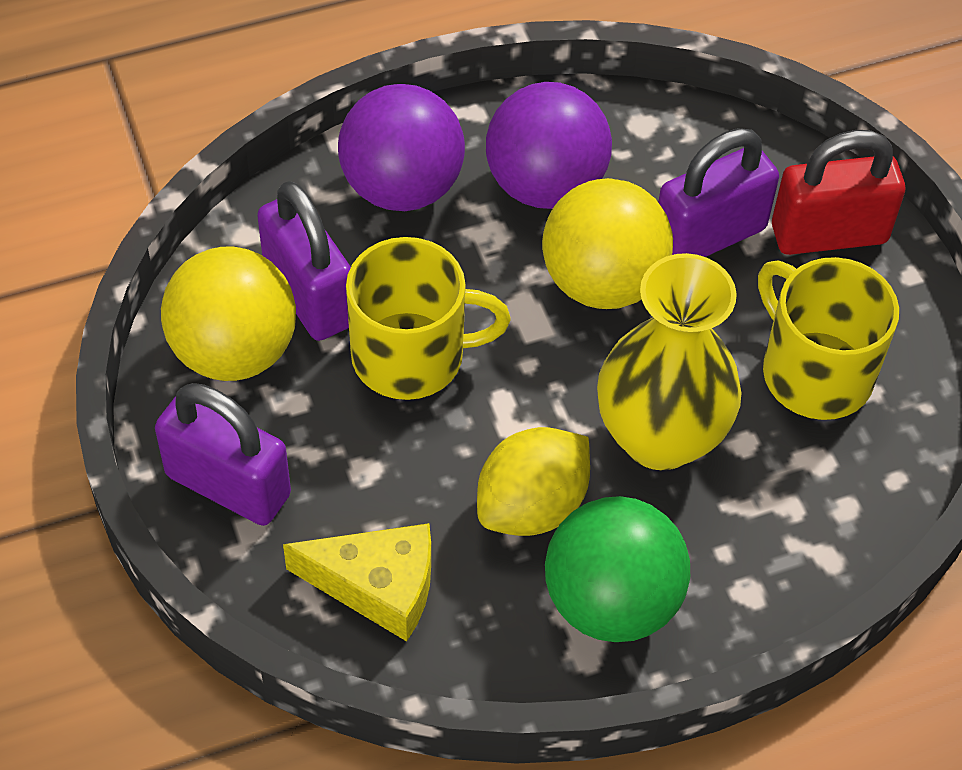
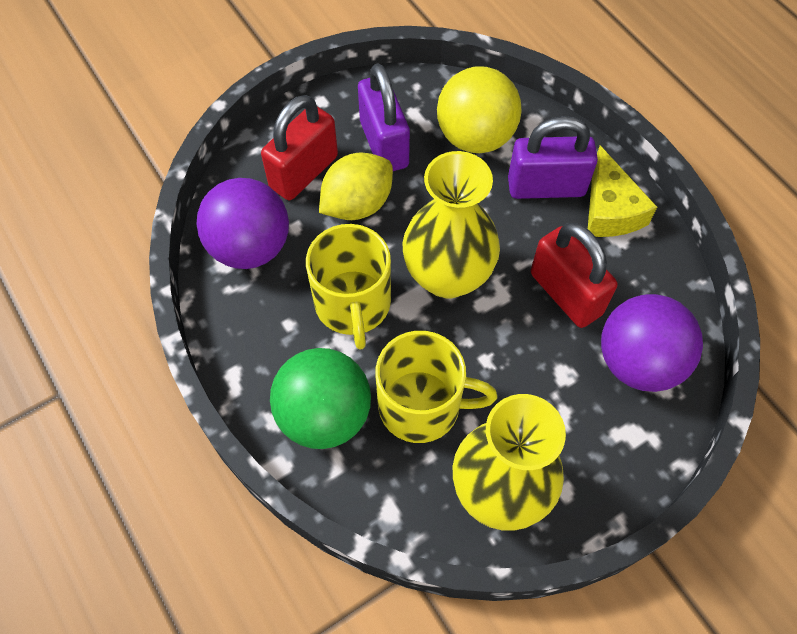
purple padlock: [155,383,291,526] [257,181,351,341] [658,128,779,257] = 3 -> [358,63,410,171] [508,116,598,199] = 2
red padlock: [772,130,905,255] = 1 -> [261,95,338,200] [531,223,617,328] = 2
yellow ball: [161,247,296,381] [542,178,673,309] = 2 -> [437,67,522,153] = 1
yellow vase: [597,253,741,470] = 1 -> [403,151,500,299] [453,394,566,531] = 2

